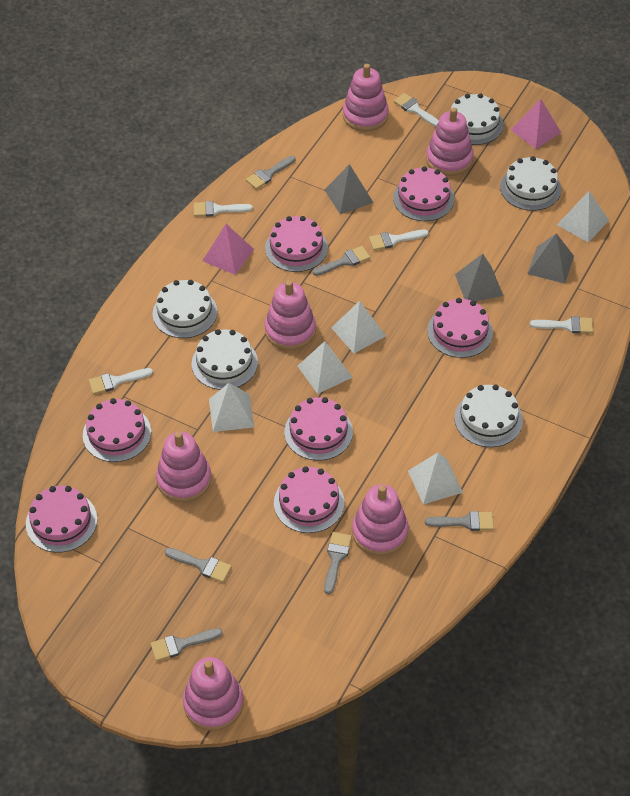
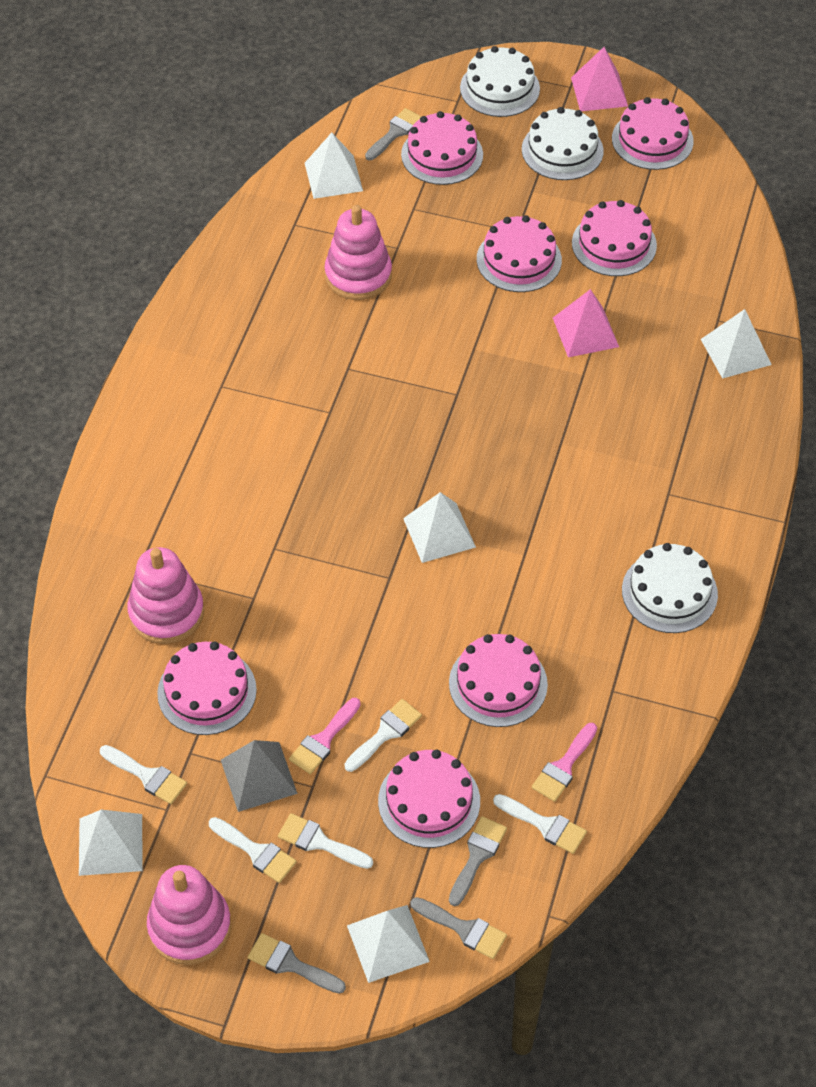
grey brush: [151,628,223,661] [165,548,232,582] [246,155,296,189] [312,246,370,276] [324,532,352,594] [425,511,494,531] = 6 -> [248,933,346,994] [365,108,422,160] [410,897,507,959] [449,816,507,906] = 4
grey pyramid: [325,164,374,214] [455,254,503,301] [527,233,574,284] = 3 -> [221,740,298,812] = 1
pink brush: none = 0 -> [289,698,361,774] [532,723,597,802] = 2
pink stacking toy: [156,432,212,502] [183,657,244,731] [265,280,316,350] [343,64,389,132] [352,484,409,556] [426,108,474,176] = 6 -> [127,547,204,644] [147,865,231,965] [325,205,392,300] = 3
white cake: [153,280,217,338] [192,329,258,390] [451,93,504,145] [455,384,523,447] [500,156,561,211] = 5 -> [460,46,540,117] [522,107,604,180] [622,543,718,633] = 3

